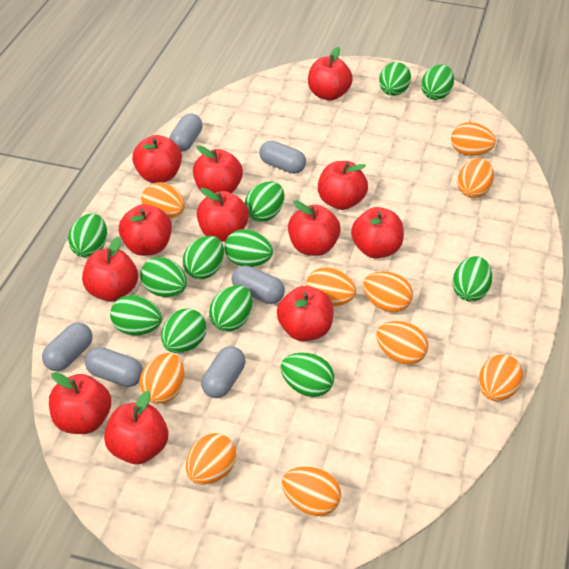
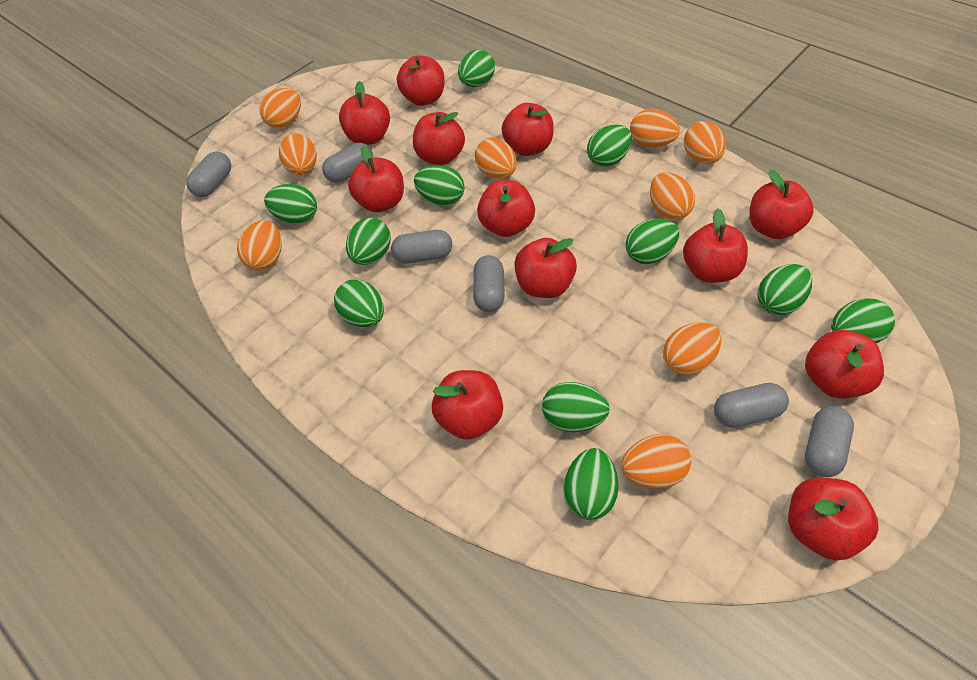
green egg: [68,214,107,257] [110,295,162,335] [140,257,187,297] [161,309,207,353] [183,236,224,279] [209,285,253,331] [224,229,273,267] [245,181,284,222] [281,353,334,397] [379,62,411,96] [421,64,454,100] [452,256,492,301] = 12 -> [264,184,317,224] [334,279,384,327] [346,217,391,265] [414,165,465,206] [458,49,495,87] [542,382,610,432] [563,448,618,520] [587,125,632,167] [625,219,679,264] [757,264,812,315] [831,298,895,343] = 11
orange egg: [139,353,184,404] [141,182,185,219] [186,433,237,485] [282,466,341,516] [306,267,356,306] [363,271,413,313] [376,321,428,365] [451,122,496,156] [457,158,494,198] [479,354,523,401] = 10 -> [237,220,282,271] [260,88,301,128] [279,134,317,175] [475,137,517,179] [621,434,691,489] [630,109,680,148] [650,172,695,220] [663,322,721,375] [684,121,726,164] = 9

